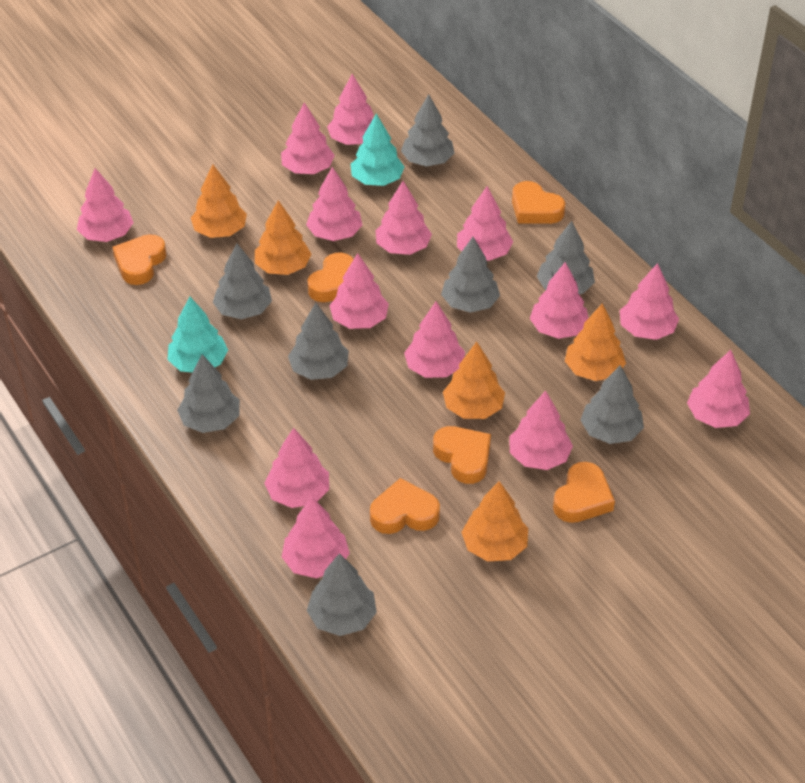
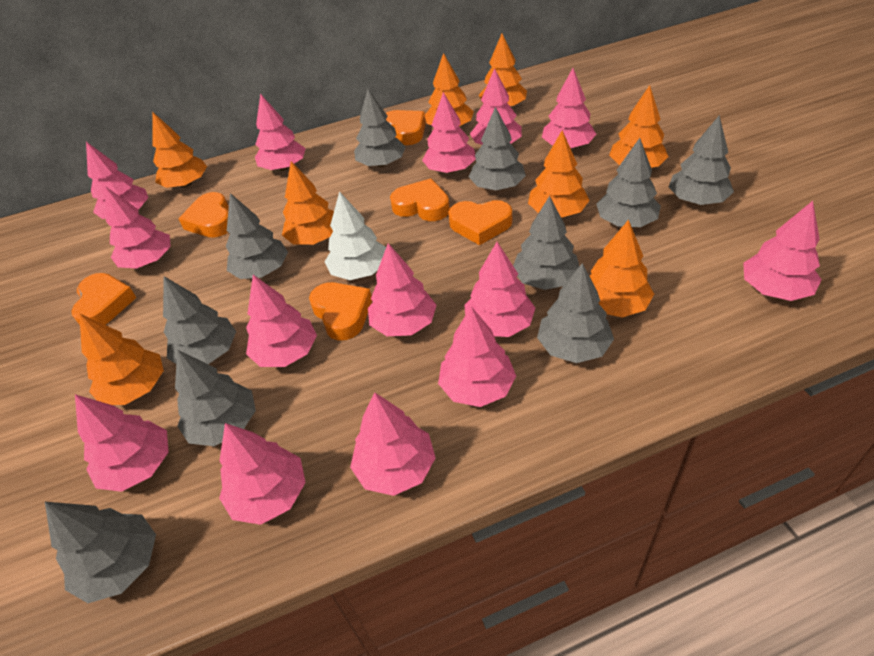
grey tree: [177,354,240,433] [213,243,272,319] [288,303,349,380] [307,553,377,636] [401,94,455,167] [441,237,500,313] [536,221,595,294] [580,365,644,444] = 8 -> [45,502,156,603] [163,276,236,364] [175,349,256,446] [226,193,288,279] [354,89,406,167] [469,107,526,190] [513,196,579,290] [537,263,614,363] [596,138,661,227] [669,115,734,205] = 10
orange tree: [191,164,247,238] [255,200,311,275] [443,341,505,419] [461,481,528,562] [565,304,626,381] = 5 -> [79,313,164,405] [152,112,207,188] [282,161,334,245] [424,53,474,126] [479,34,527,106] [528,130,590,218] [589,220,654,318] [609,85,668,168] = 8
turquoise tree: [167,296,228,373] [351,114,404,186] = 2 -> none = 0
white tree: none = 0 -> [325,191,386,280] = 1

